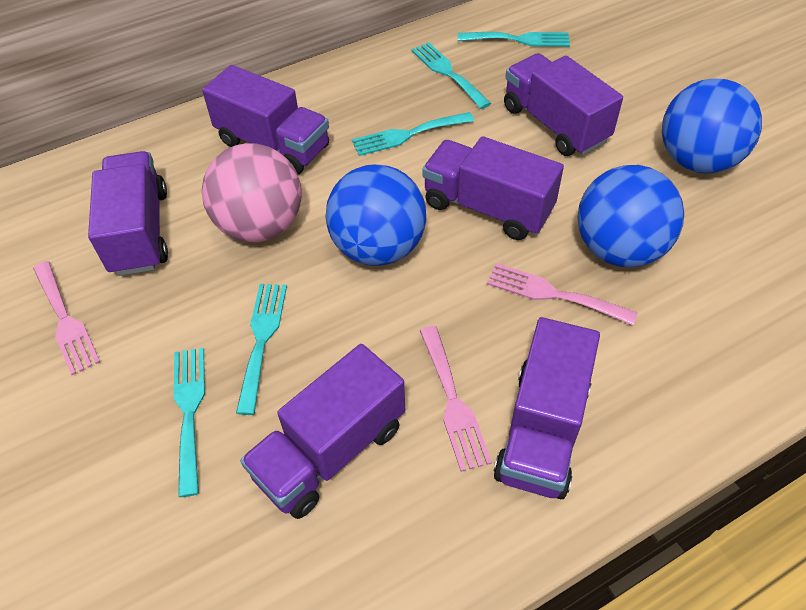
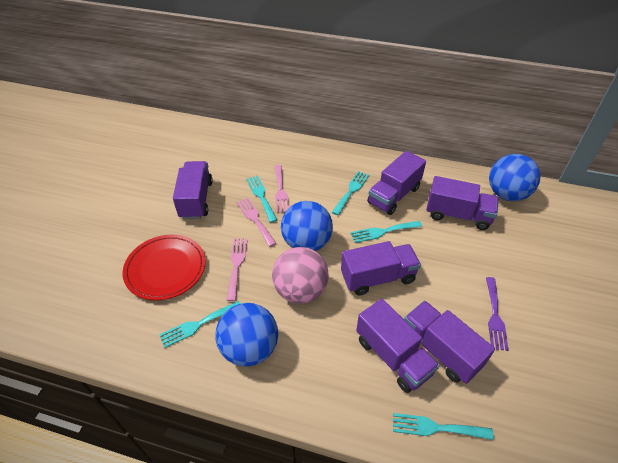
purple fork: none = 0 -> [486,277,509,351] = 1
red plate: none = 0 -> [123,235,205,300] = 1

